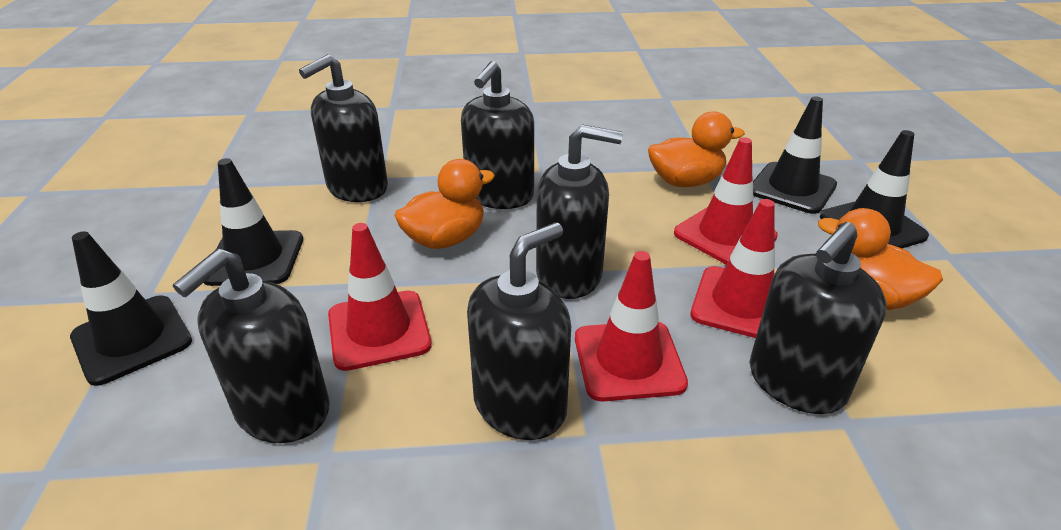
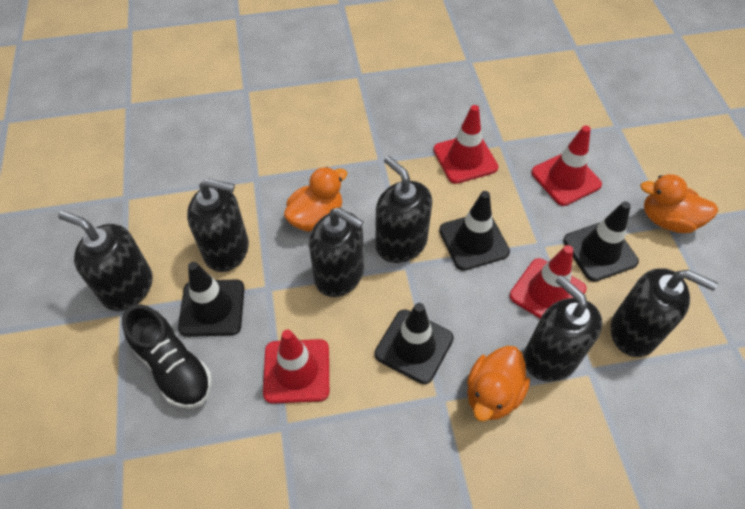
black shoe: none = 0 -> [122,304,212,409] = 1

